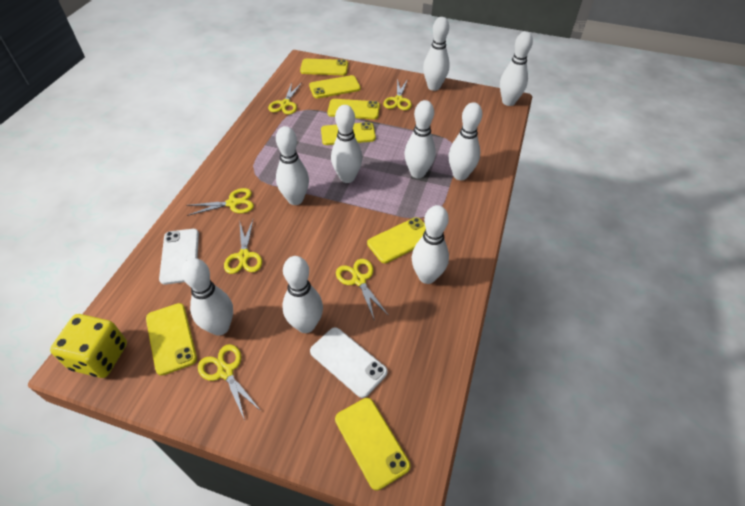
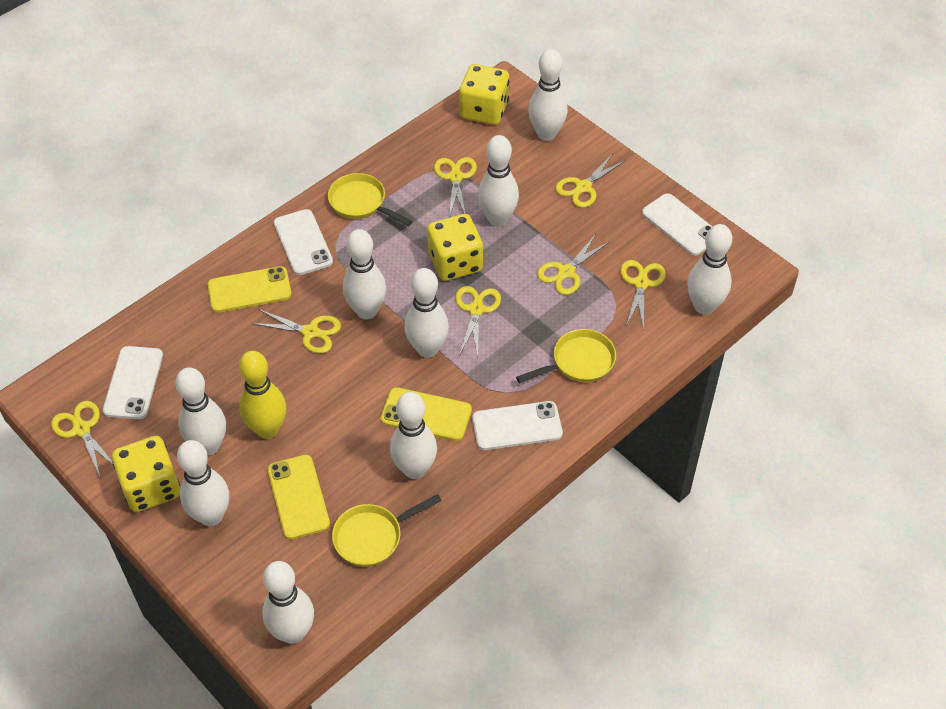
white phone: [159,229,199,285] [310,327,388,398] = 2 -> [103,346,163,419] [274,209,333,275] [472,401,563,450] [642,193,712,256] = 4
yellow bowling pin: none = 0 -> [239,351,286,439] = 1
yellow dice: [50,314,127,378] = 1 -> [112,436,180,512] [427,214,483,281] [459,64,510,125] = 3
yellow pan: none = 0 -> [328,173,413,226] [332,494,442,567] [516,329,616,383] = 3
yellow phone: [146,303,197,376] [300,59,348,75] [309,75,361,98] [321,122,376,145] [328,99,380,119] [335,398,410,491] [367,217,426,263] = 7 -> [208,266,292,313] [268,455,330,540] [381,387,472,441] = 3
yellow scissors: [186,188,254,216] [198,344,261,421] [224,220,262,274] [268,82,302,115] [336,259,389,321] [383,79,412,110] = 6 -> [51,401,113,476] [251,309,341,353] [434,157,477,217] [455,286,501,357] [537,234,610,295] [555,153,626,208] [620,260,666,330] = 7

